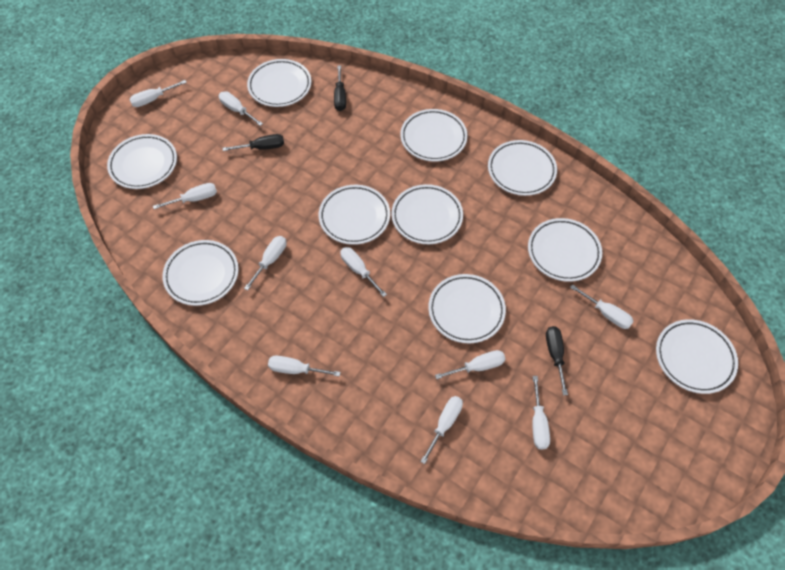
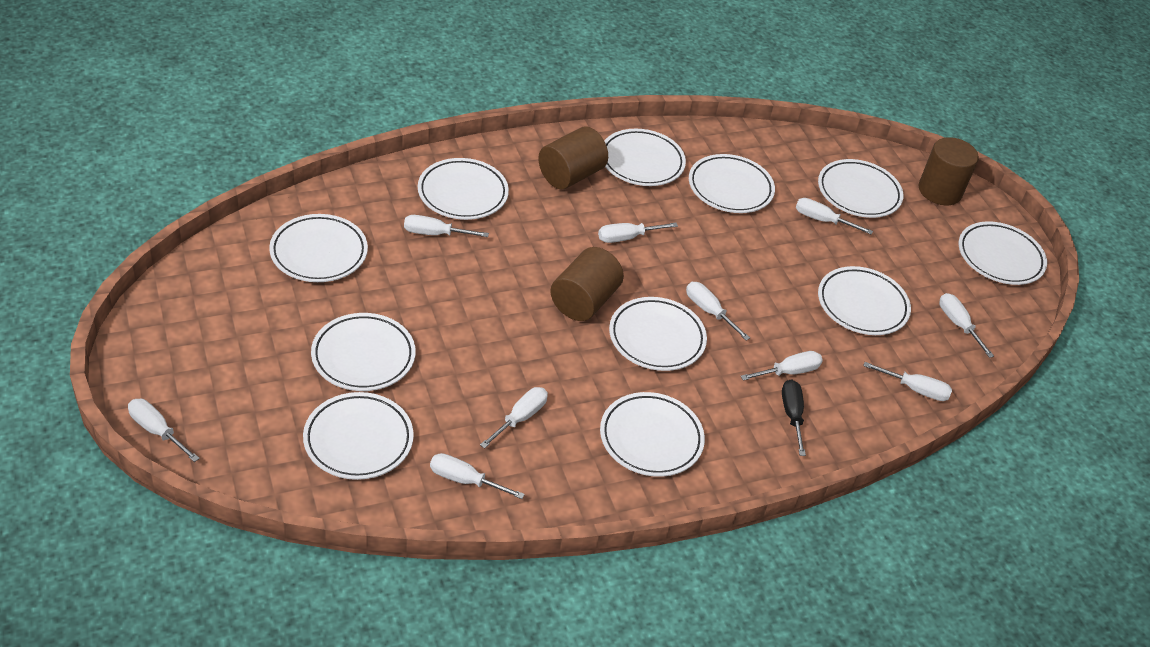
black screwdriver: [223,134,284,151] [334,65,346,111] [546,326,568,395] = 3 -> [782,379,806,456] = 1
brown cylinder: none = 0 -> [538,126,608,189] [550,247,624,321] [919,137,979,205] = 3
white plate: [107,134,177,189] [162,240,239,306] [247,59,311,107] [319,185,390,245] [391,184,463,244] [400,109,468,162] [428,274,506,343] [488,140,557,196] [528,218,602,282] [656,319,738,394] = 10 -> [269,214,368,282] [303,392,414,480] [311,313,416,391] [418,158,509,220] [600,392,705,477] [604,129,686,186] [609,297,707,371] [689,154,775,213] [818,159,904,218] [818,266,911,335] [958,221,1047,285] = 11

